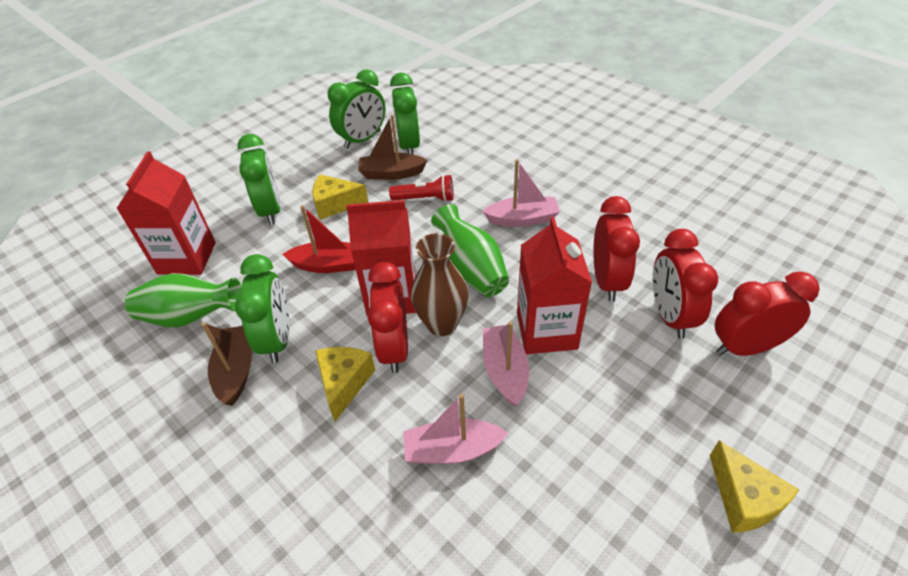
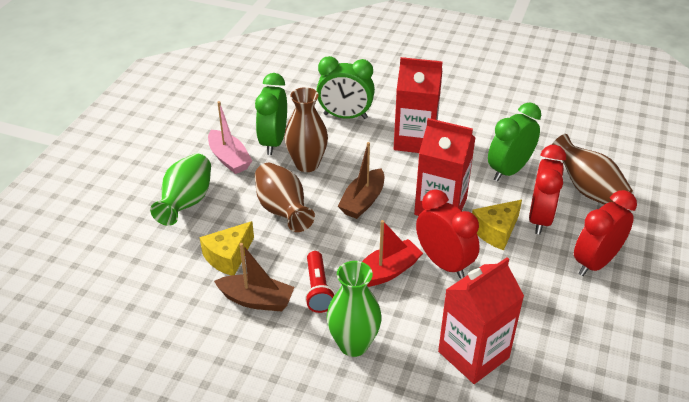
brown vase: [411,233,468,336] = 1 -> [255,163,315,232] [284,87,328,172] [552,134,633,205] = 3
green clock: [235,254,289,363] [237,134,281,225] [328,69,386,149] [390,73,420,154] = 4 -> [255,73,287,155] [317,56,375,119] [488,102,541,181] = 3
pink boat: [403,394,508,464] [482,159,560,227] [483,321,529,407] = 3 -> [208,101,252,174] = 1
red clock: [368,262,408,373] [593,196,640,302] [653,229,718,339] [715,271,820,356] = 4 -> [416,189,480,278] [529,145,566,235] [574,190,637,276] = 3
yellow cheese: [312,174,369,220] [315,347,375,421] [710,440,799,533] = 3 -> [200,221,254,276] [472,200,522,250] = 2

